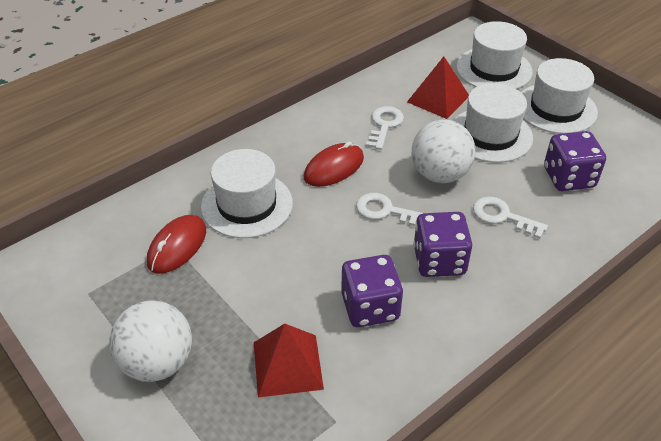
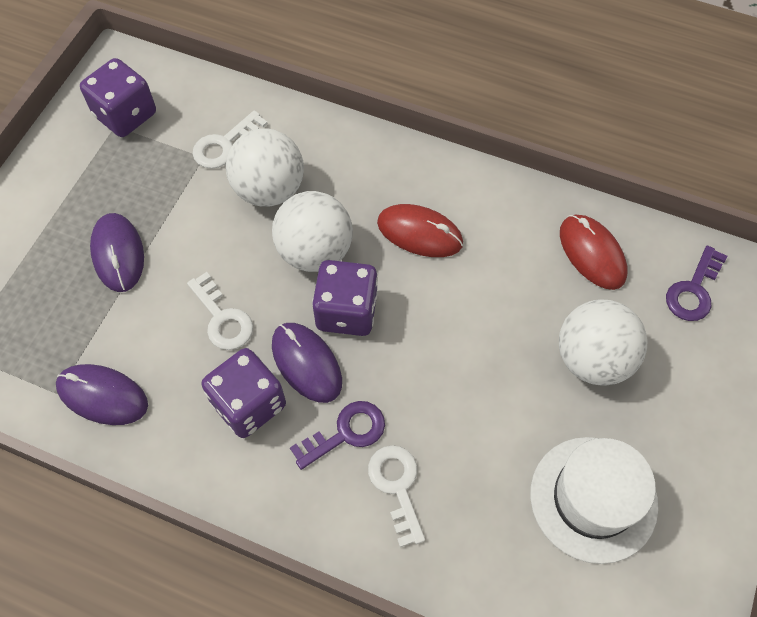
purple key: none = 0 -> [290,401,385,470] [666,246,727,321] = 2
purple mouse: none = 0 -> [56,364,148,425] [90,213,144,292] [272,323,342,403] = 3
red pyramid: [254,324,324,397] [407,56,469,119] = 2 -> none = 0
white ball: [109,300,192,382] [412,120,476,183] = 2 -> [226,128,304,207] [272,191,353,272] [559,300,647,386] = 3
white hat: [201,149,293,238] [453,83,533,163] [456,21,533,89] [521,58,598,134] = 4 -> [530,437,658,564] = 1

